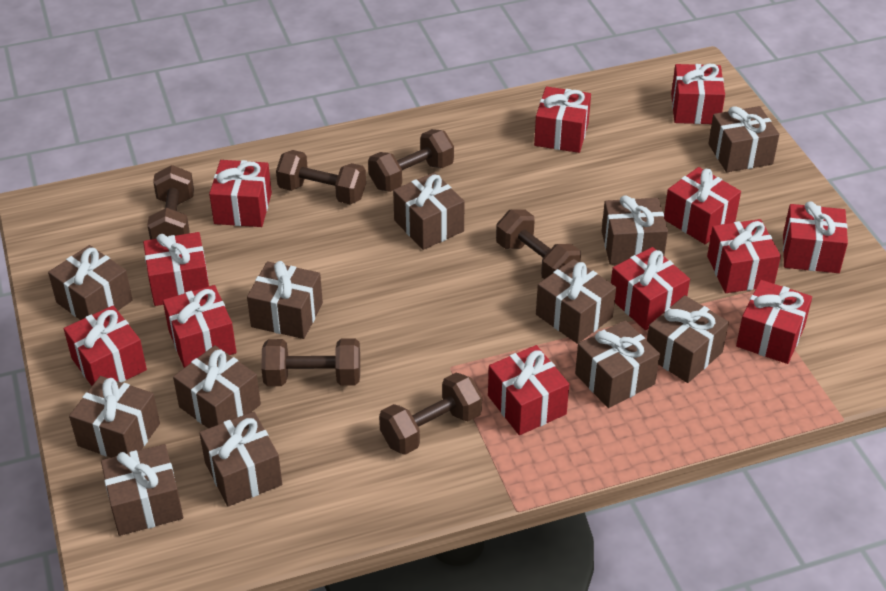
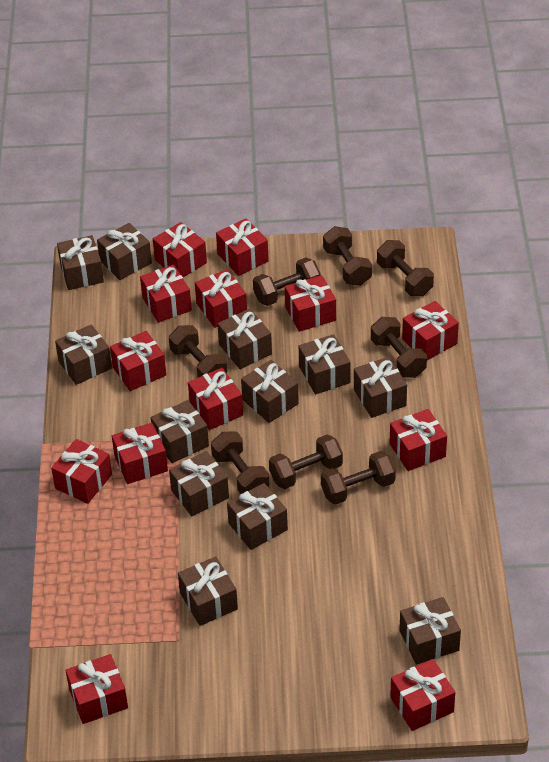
brown dumbbell: [147,165,194,240] [261,338,360,386] [276,150,366,204] [368,129,454,192] [379,373,482,455] [496,209,581,279] = 6 -> [169,325,227,377] [211,432,269,494] [253,257,321,306] [269,435,343,489] [321,451,396,505] [323,226,372,286] [371,317,427,378] [377,240,434,296] = 8
red gift: [64,305,147,386] [143,232,209,306] [163,285,237,368] [209,160,272,227] [488,345,569,435] [534,86,591,153] [611,247,690,330] [664,167,741,244] [671,64,725,124] [707,219,781,293] [736,280,812,364] [783,201,848,273] = 12 -> [51,439,112,504] [65,654,128,724] [110,331,166,391] [112,423,168,484] [140,265,192,323] [153,222,207,277] [188,368,243,430] [195,269,247,328] [216,218,269,276] [285,275,336,332] [390,409,447,471] [390,659,455,731] [402,301,459,360] = 13

